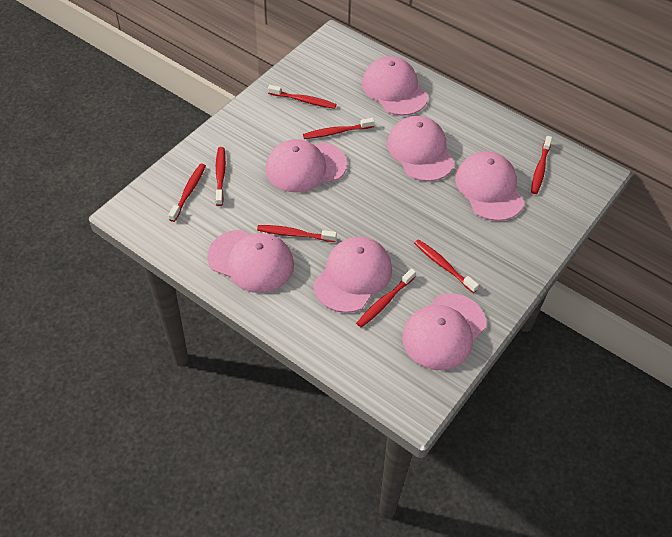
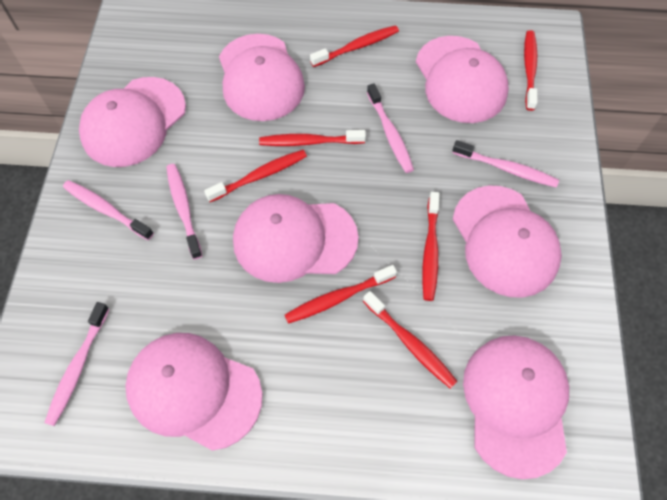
pink toothbrush: none = 0 -> [44,302,109,426] [63,180,154,240] [166,164,202,259] [367,83,414,173] [452,140,559,188] = 5
red toothbrush: [168,163,206,222] [216,147,226,206] [257,225,337,242] [268,85,336,109] [303,118,374,139] [356,268,416,328] [414,239,479,293] [531,136,552,194] = 8 -> [204,150,307,202] [259,130,366,146] [285,265,397,324] [310,25,399,67] [363,291,458,388] [422,192,439,301] [524,30,537,111] = 7

